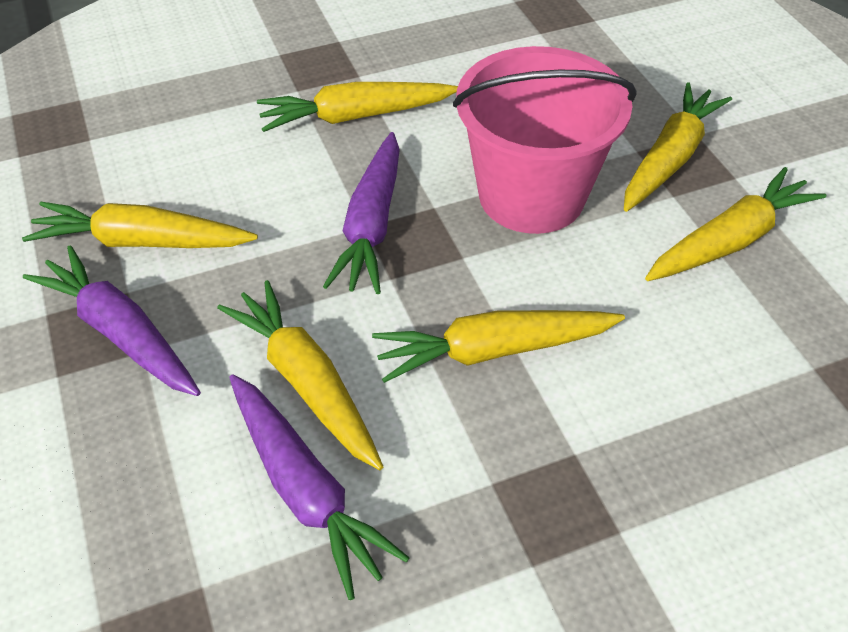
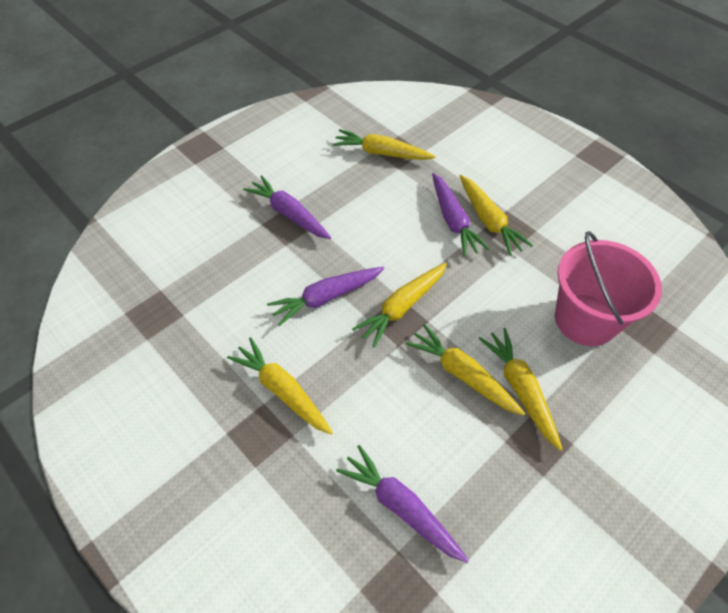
purple carrot: [23,246,201,396] [229,374,410,600] [323,132,400,294] = 3 -> [243,175,331,239] [267,267,385,326] [336,445,469,563] [432,173,490,257] = 4

